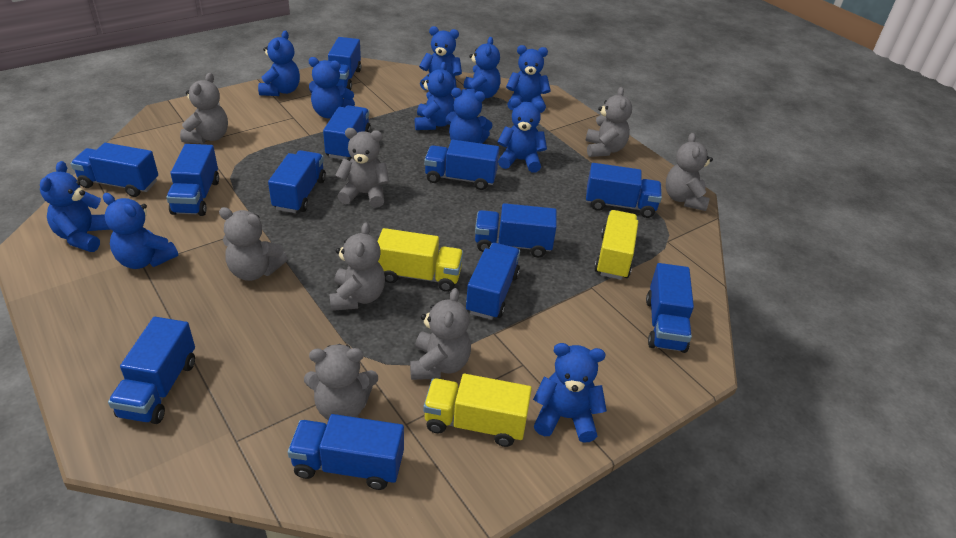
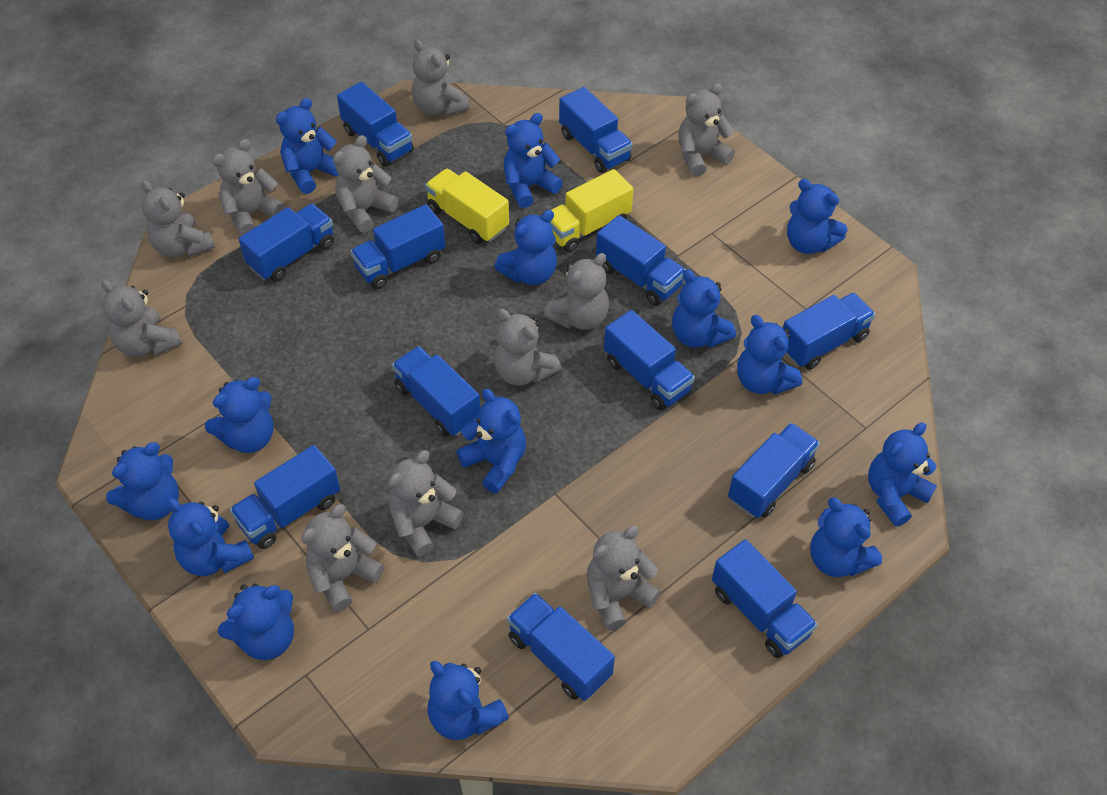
blue teddy bear: [40,161,111,252] [103,193,178,269] [258,30,300,96] [309,57,355,118] [415,62,455,130] [419,26,462,94] [445,88,493,144] [462,37,501,98] [497,98,547,173] [506,45,551,113] [533,343,607,443] = 11 -> [106,442,179,520] [167,498,254,576] [205,377,273,453] [218,583,294,660] [276,98,339,194] [427,661,509,740] [456,389,526,493] [494,210,557,285] [504,113,563,208] [672,269,736,348] [737,315,802,395] [787,179,847,254] [810,497,882,577] [868,422,937,527] = 14
grey teddy bear: [180,73,228,144] [219,207,288,281] [304,344,378,420] [329,222,385,311] [335,128,389,208] [410,288,471,380] [586,87,632,157] [666,133,713,211] = 8 -> [101,280,182,357] [141,180,215,257] [212,139,285,235] [301,504,384,612] [333,135,398,233] [388,450,464,557] [412,40,469,116] [494,309,561,385] [544,253,609,330] [586,526,661,631] [678,83,735,177] = 11
yellow truck: [377,228,463,292] [423,374,532,447] [595,210,638,280] = 3 -> [425,169,509,244] [549,169,633,252] = 2

